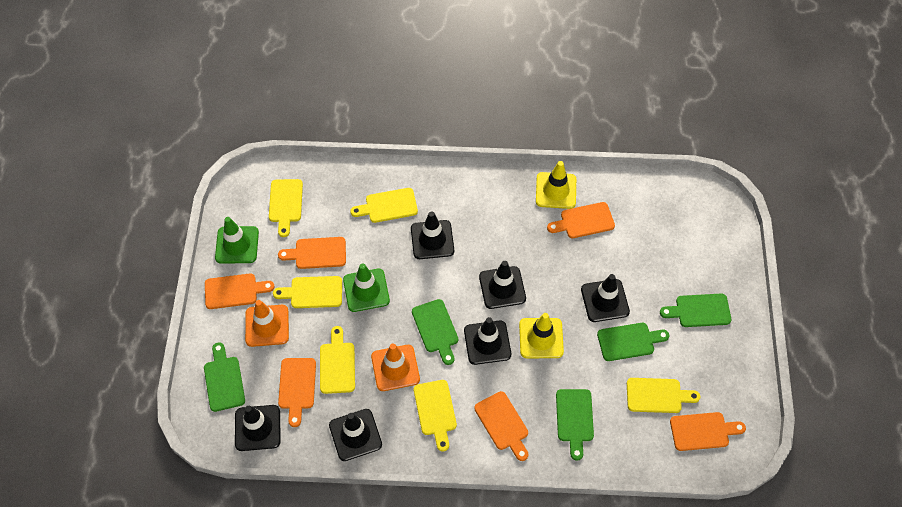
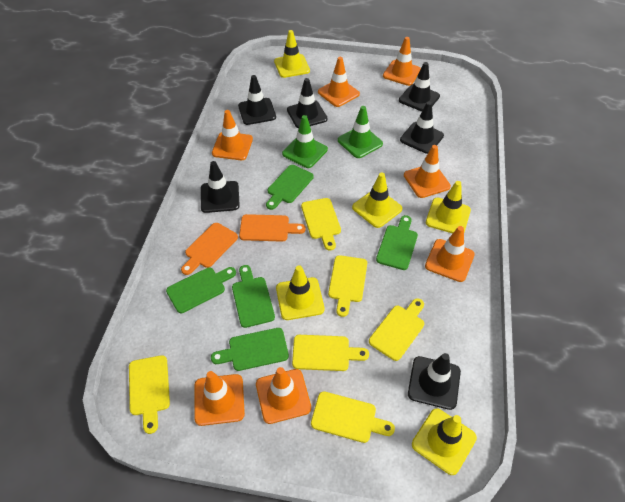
orange cutting board: [205,273,275,309] [278,237,346,269] [278,358,316,427] [474,391,528,461] [547,202,615,238] [670,412,746,451] = 6 -> [181,223,238,275] [239,214,306,242] = 2
orange traffic cone: [245,300,289,347] [371,344,420,391] = 2 -> [194,371,245,426] [212,110,253,160] [256,367,311,424] [318,57,360,107] [383,37,421,86] [404,145,451,198] [425,226,475,282] = 7
yellow traffic cone: [519,313,564,358] [536,161,576,209] = 2 -> [274,30,310,78] [276,265,324,320] [352,172,402,228] [412,409,477,475] [426,181,471,233] = 5

